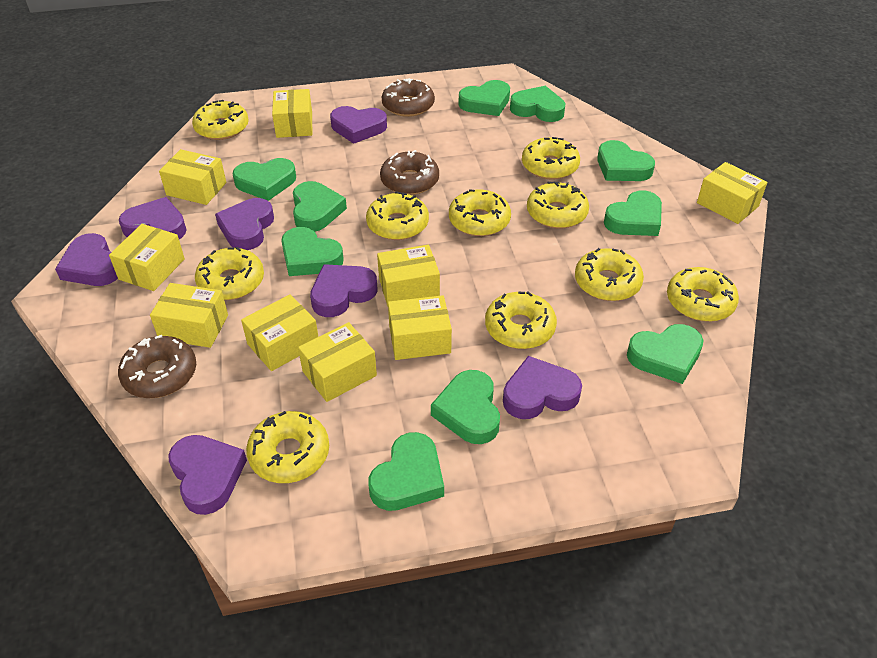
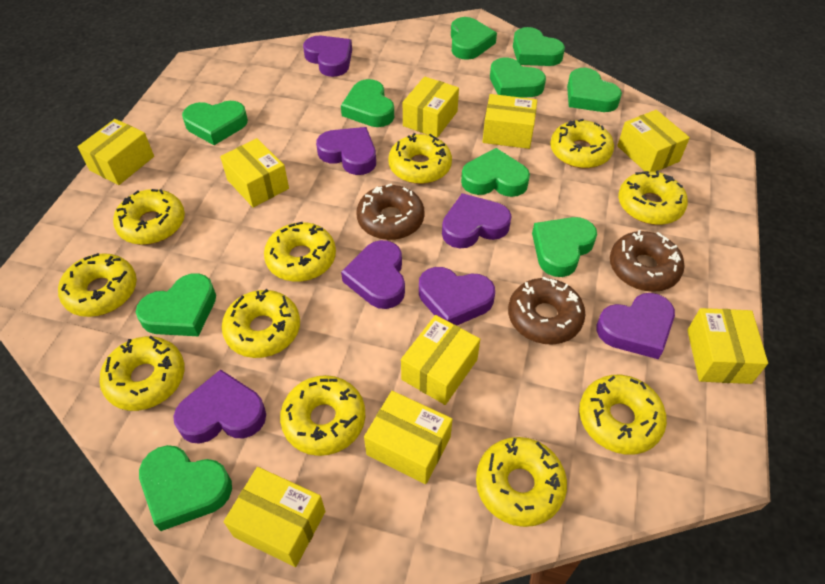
yellow donut: [192,100,249,140] [195,247,264,300] [246,411,329,483] [366,191,429,240] [449,189,511,236] [485,291,557,349] [522,137,580,180] [527,182,589,229] [575,248,644,301] [667,267,739,322] = 10 -> [58,253,137,317] [99,336,185,411] [113,189,185,245] [222,289,300,358] [264,222,336,282] [280,375,365,456] [388,133,452,184] [476,437,567,527] [550,119,614,168] [579,375,667,455] [618,171,688,225] = 11

